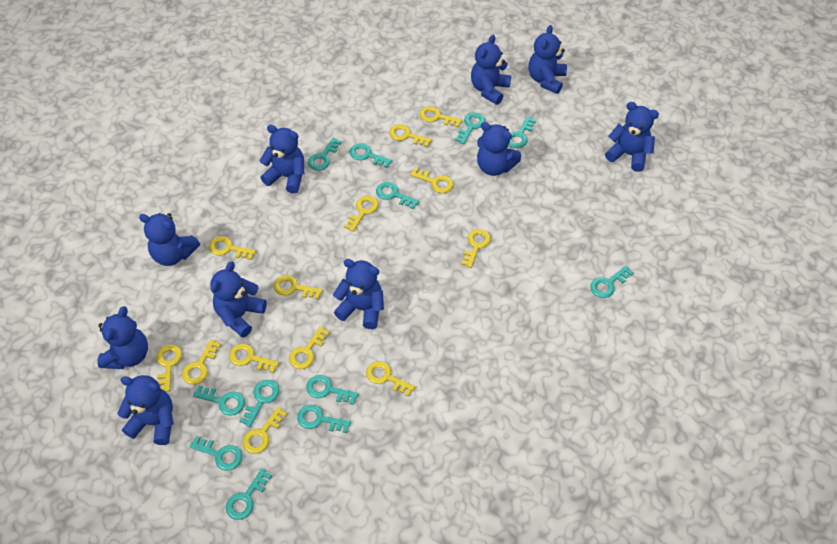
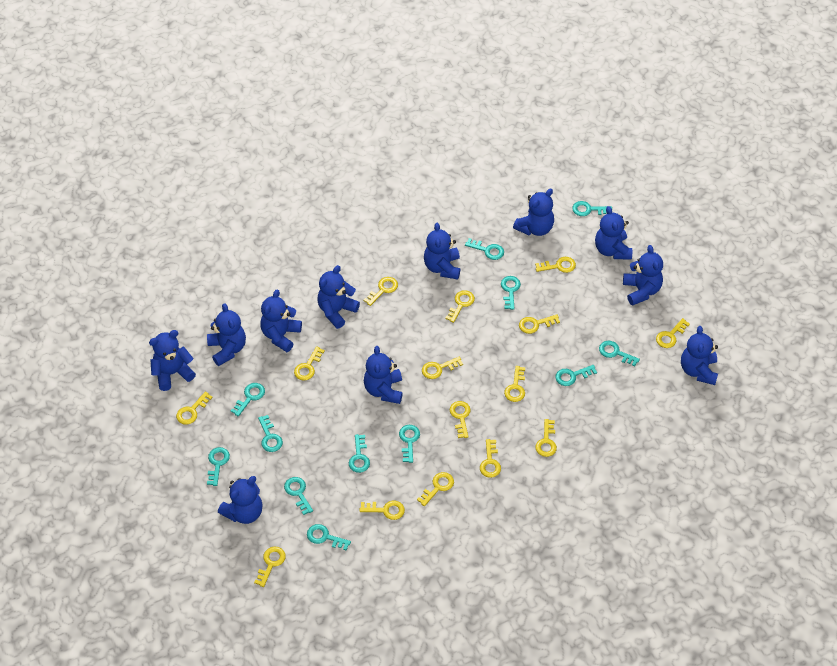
blue teddy bear: [98,306,148,369] [117,375,174,445] [139,213,200,266] [210,262,267,338] [259,125,304,194] [333,259,384,329] [471,35,511,105] [477,122,521,176] [528,25,567,94] [605,102,659,172] = 10 -> [149,330,196,391] [207,303,246,366] [218,476,263,524] [260,289,302,352] [317,265,360,329] [364,346,403,404] [424,222,460,280] [513,188,554,236] [595,206,632,260] [623,245,663,306] [681,326,718,385] = 11
yellow key: [156,344,182,392] [182,339,221,385] [209,236,256,260] [229,344,279,373] [243,407,287,454] [274,275,323,299] [289,326,330,369] [344,196,379,232] [366,361,415,397] [389,124,432,147] [410,167,454,193] [420,106,462,127] [461,229,491,268] = 13 -> [176,391,213,425] [254,547,286,587] [294,346,325,381] [360,501,405,520] [364,277,398,306] [417,472,454,506] [422,356,463,379] [445,290,475,323] [450,401,471,438] [480,439,501,478] [504,366,525,402] [519,314,560,334] [535,257,576,273] [535,419,557,457] [656,318,690,348] = 15

